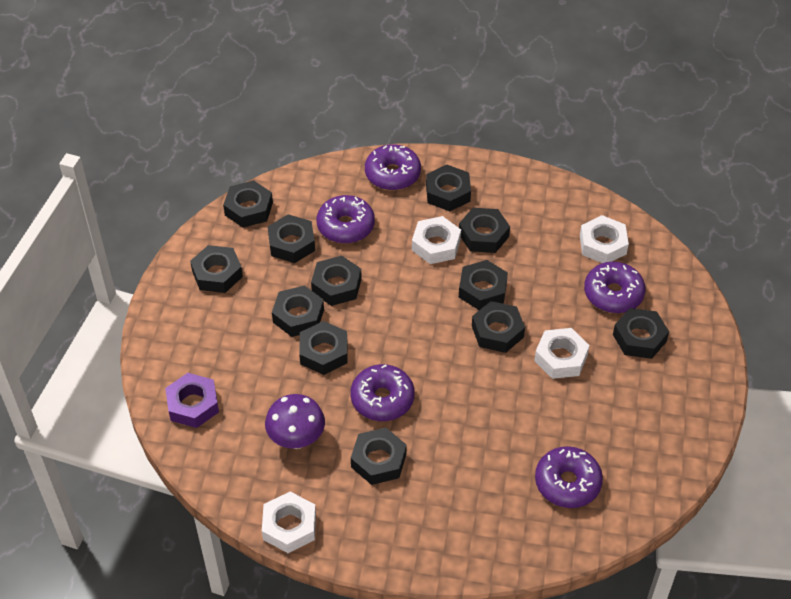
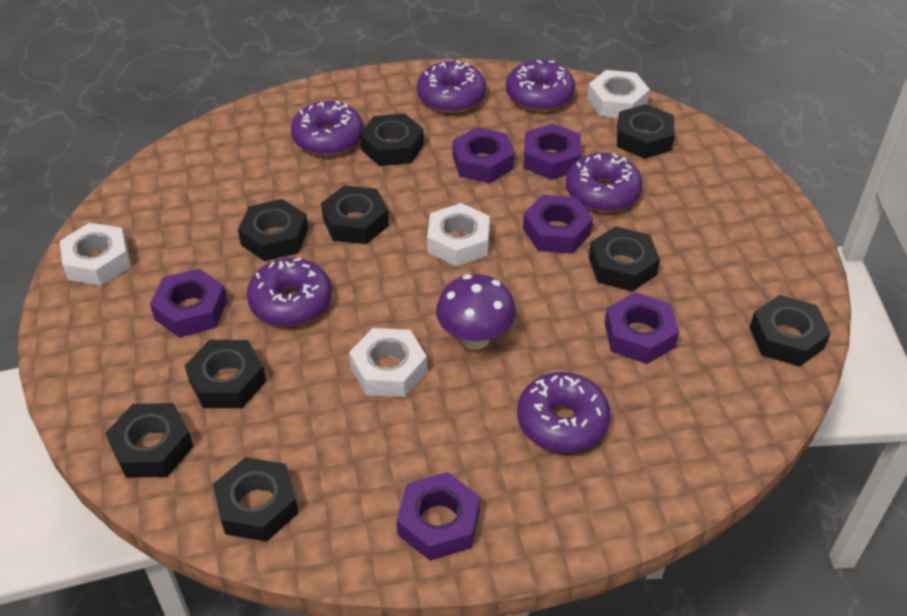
black nut: [190,245,243,293] [223,180,273,228] [267,214,315,263] [272,285,324,337] [299,321,348,375] [311,256,362,306] [351,428,407,485] [426,165,471,211] [459,208,510,253] [459,260,508,310] [472,301,525,353] [613,308,669,359] = 12 -> [105,403,193,478] [185,340,266,408] [213,457,299,542] [238,199,308,261] [321,185,389,244] [360,113,424,166] [589,227,660,291] [617,104,675,159] [750,295,831,367] = 9
purple donut: [317,195,375,244] [350,364,415,421] [365,144,421,190] [535,446,603,508] [584,262,645,313] = 5 -> [247,258,332,326] [291,101,364,156] [417,60,486,113] [506,60,575,112] [517,372,610,453] [566,153,642,212] = 6
purple nut: [165,373,219,428] = 1 -> [150,269,227,337] [396,472,480,561] [453,127,514,183] [523,195,593,254] [524,123,581,180] [605,292,679,364] = 6

